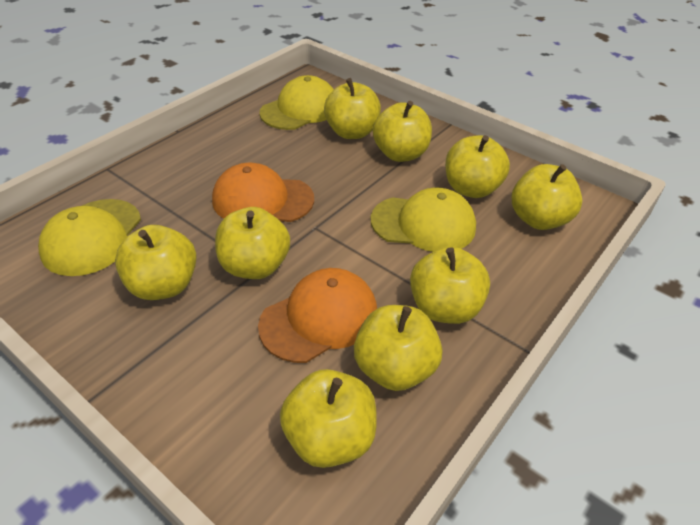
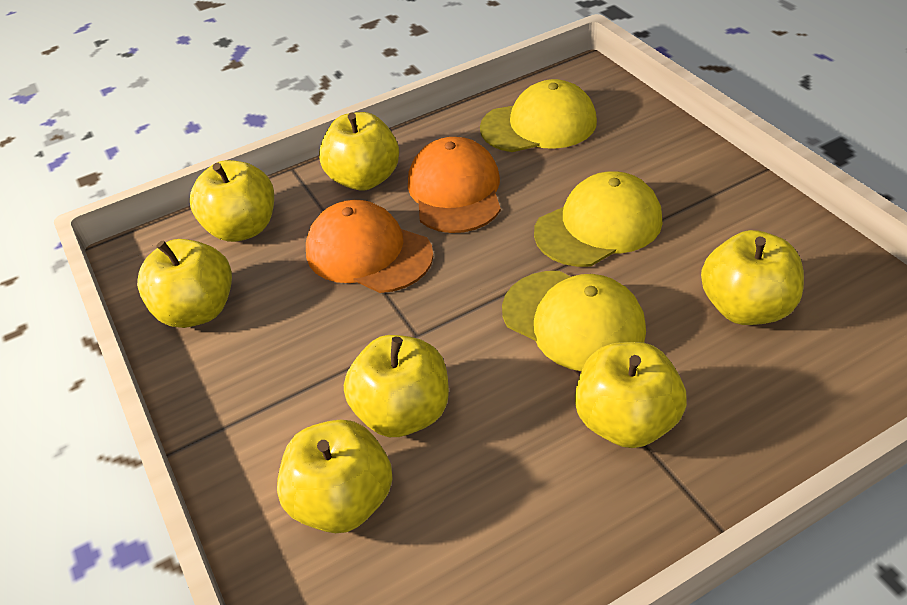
yellow apple: [115,225,197,300] [215,207,290,279] [280,369,377,468] [324,78,381,139] [354,305,442,391] [373,101,432,162] [410,247,490,324] [445,135,510,198] [512,164,582,230] = 9 -> [137,239,232,328] [190,160,274,242] [277,420,393,533] [319,112,399,191] [344,335,449,437] [575,342,687,448] [701,230,804,325] = 7

